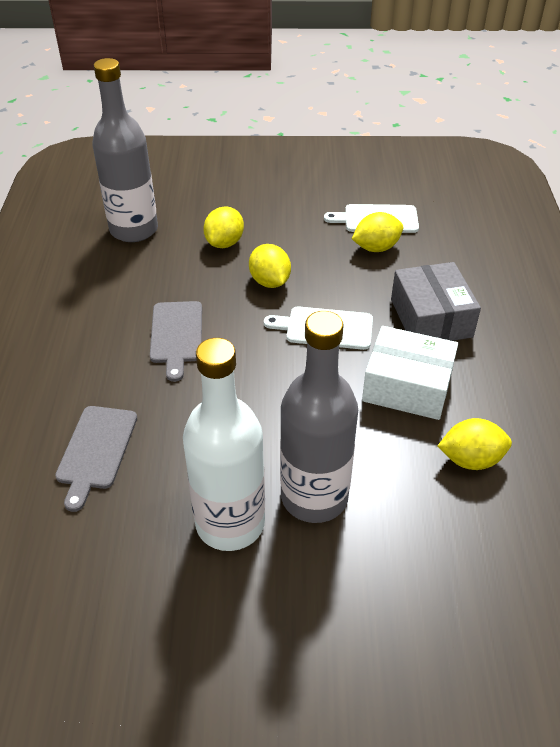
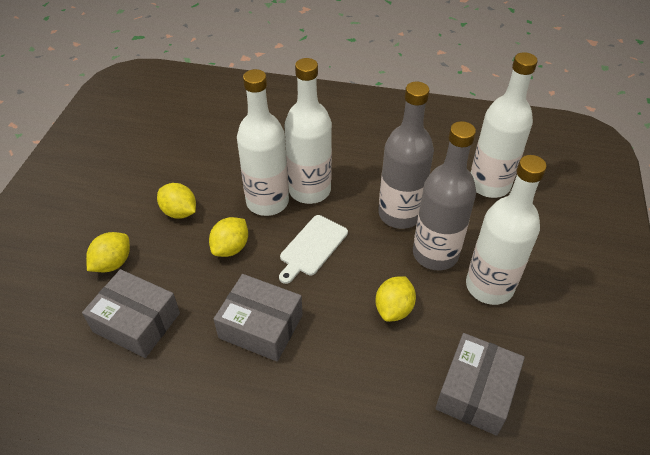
grey box: [391,262,481,341] = 1 -> [82,269,180,358] [214,274,303,362] [435,333,525,436] = 3
grey cutting board: [55,406,137,512] [150,301,202,382] = 2 -> none = 0
white bottle: [183,338,265,551] = 1 -> [237,69,289,216] [285,58,332,204] [466,155,547,305] [471,52,538,198] = 4
white box: [362,326,458,420] = 1 -> none = 0
white cutting board: [264,306,373,350] [324,204,419,233] = 2 -> [279,215,348,284] = 1

